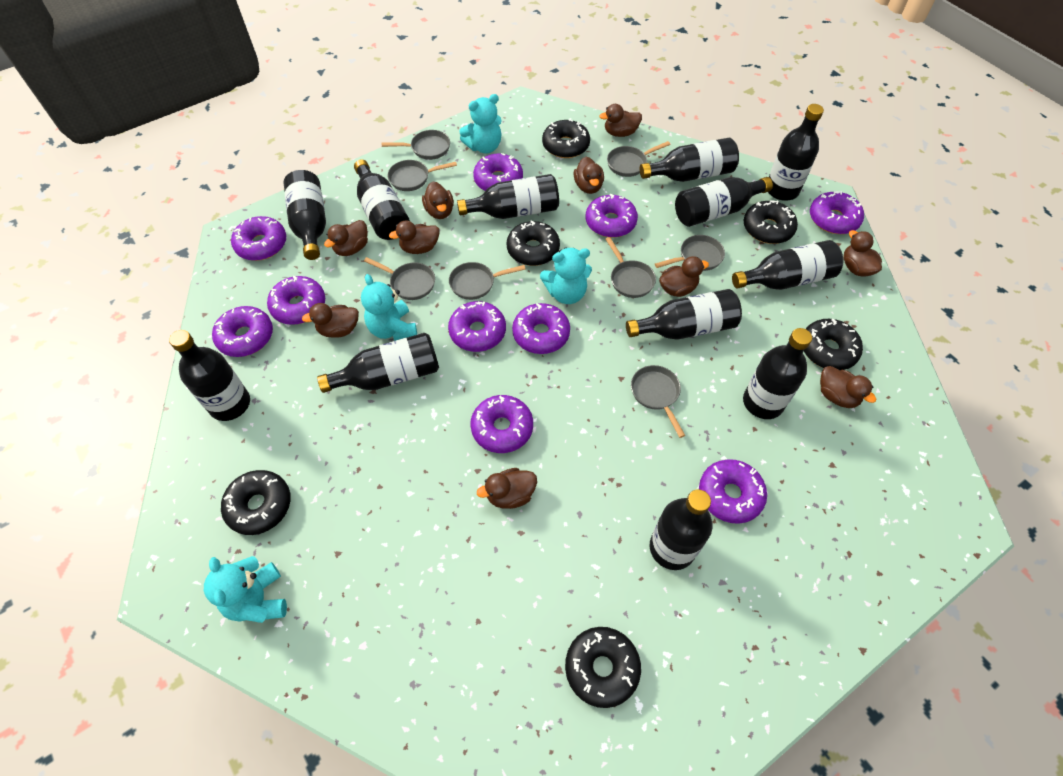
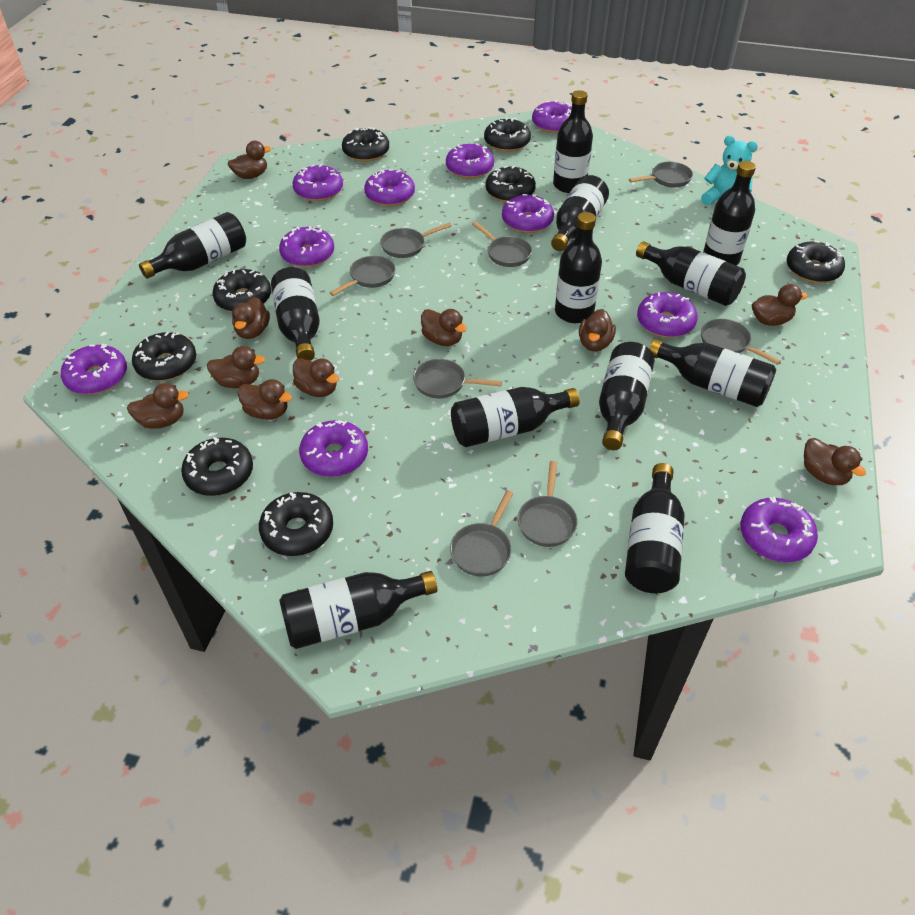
black donut: [221,470,291,535] [507,220,560,266] [542,119,590,158] [565,627,641,708] [744,200,798,244] [804,318,863,370] = 6 -> [132,332,196,381] [181,437,253,496] [212,269,271,312] [259,492,333,556] [342,127,389,162] [484,118,531,152] [485,166,536,202] [787,241,845,283] = 8
turquoise teddy bear: [204,556,287,623] [361,274,417,341] [459,94,502,153] [540,248,592,304] = 4 -> [701,136,758,206] = 1

